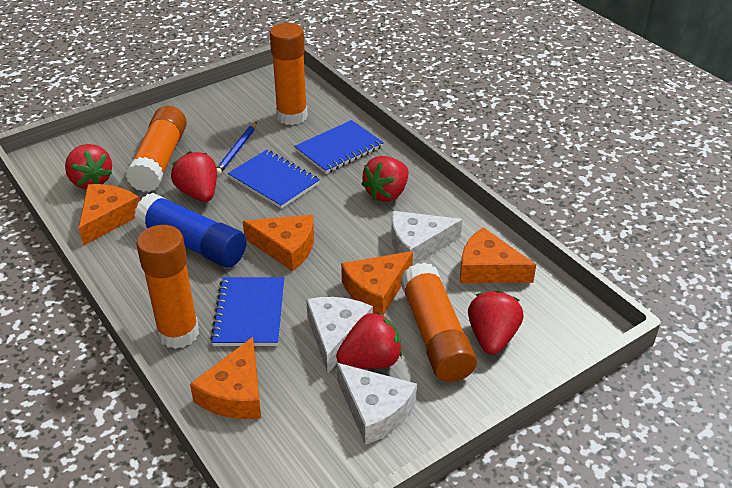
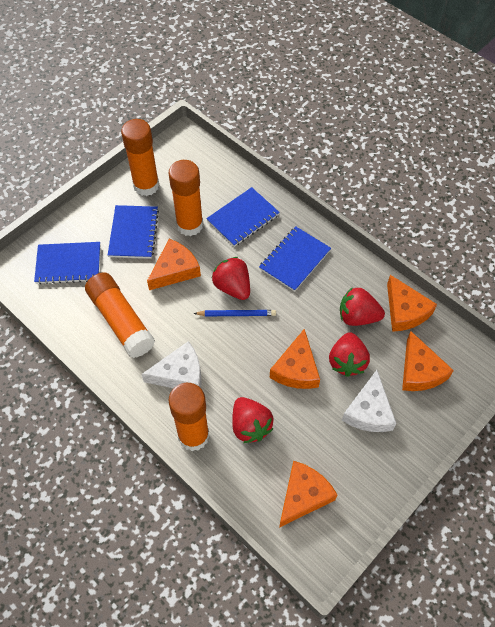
blue glue stick: [134,193,246,267] = 1 -> none = 0
blue notebook: [210,277,284,346] [228,150,320,209] [294,120,384,174] = 3 -> [34,242,100,284] [108,205,159,259] [206,187,280,247] [259,226,331,292] = 4
red strawberry: [65,144,112,189] [171,151,217,202] [336,312,402,369] [361,156,409,202] [468,290,524,355] = 5 -> [212,257,250,300] [232,397,273,443] [329,332,370,377] [340,287,385,326] = 4
white cheese: [306,297,373,374] [337,363,417,445] [391,211,462,266] = 3 -> [141,341,201,388] [342,370,397,432] = 2

